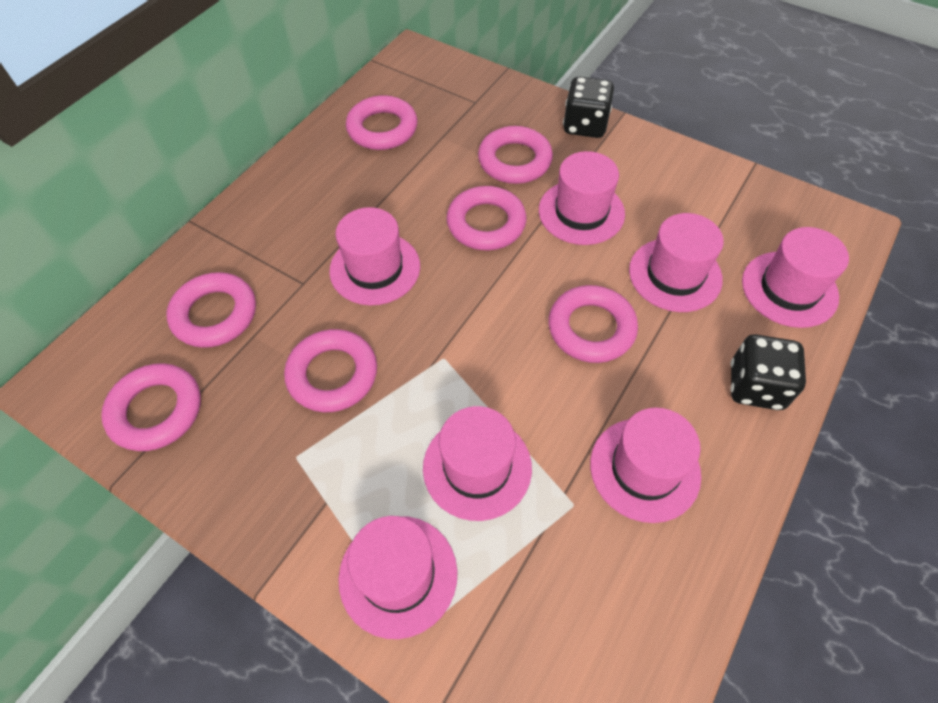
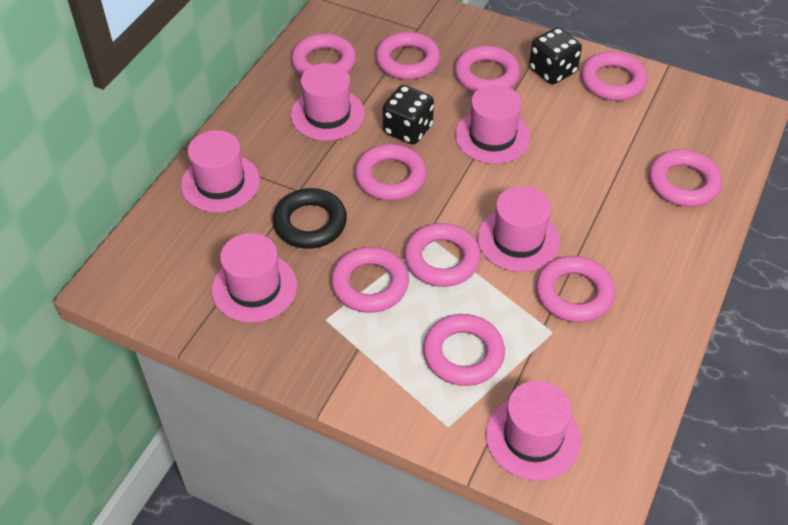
black ring: none = 0 -> [273,188,347,249] = 1
pink hat: [329,207,420,305] [338,516,457,639] [423,406,532,521] [539,151,625,245] [590,408,701,523] [629,213,724,312] [742,227,849,328] = 7 -> [181,130,260,213] [212,233,297,323] [291,63,365,141] [455,85,531,164] [477,186,560,272] [486,381,581,481] = 6
pink ring: [101,363,201,451] [167,272,256,348] [284,329,377,412] [346,95,417,150] [447,186,526,250] [478,126,553,184] [548,285,638,363] = 7 -> [291,33,356,76] [331,247,409,313] [355,144,426,201] [376,32,440,80] [404,223,481,287] [423,314,505,386] [455,46,520,92] [536,256,615,323] [581,51,648,101] [649,150,722,207] = 10

